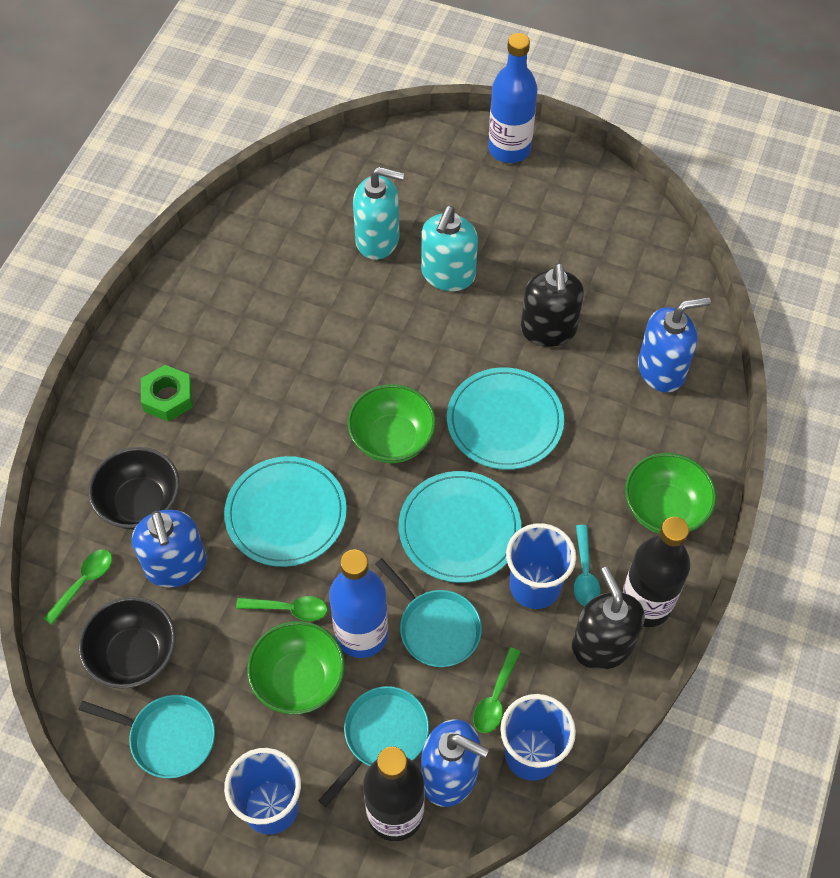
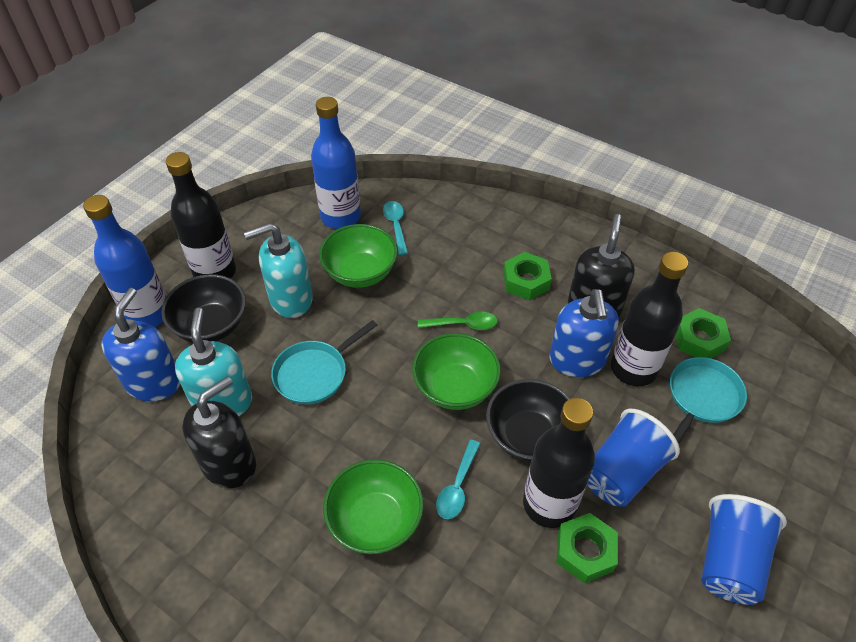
black bottle: [363,746,425,841] [622,517,690,627] = 2 -> [166,152,236,278] [523,398,595,528] [611,252,688,386] = 3
blue cup: [224,748,301,835] [500,694,576,781] [506,523,576,609] = 3 -> [587,409,680,507] [701,494,787,605] = 2
blue soap dispenser: [132,510,206,588] [421,719,489,807] [638,297,711,392] = 3 -> [101,288,180,401] [549,289,619,377] = 2
green nut: [141,365,193,422] = 1 -> [503,252,552,301] [556,513,618,583] [676,308,731,358] = 3
green spoon: [43,549,112,625] [236,596,328,621] [473,647,520,733] = 3 -> [418,311,498,330] = 1
turquoise pan: [79,695,215,778] [319,686,429,807] [375,558,482,667] = 3 -> [271,320,377,404] [670,357,747,444] = 2
turquoise plate: [224,456,347,567] [399,471,521,583] [447,368,564,470] = 3 -> none = 0
turquoise spoon: [574,525,600,606] = 1 -> [383,201,408,255] [436,440,481,519] = 2

